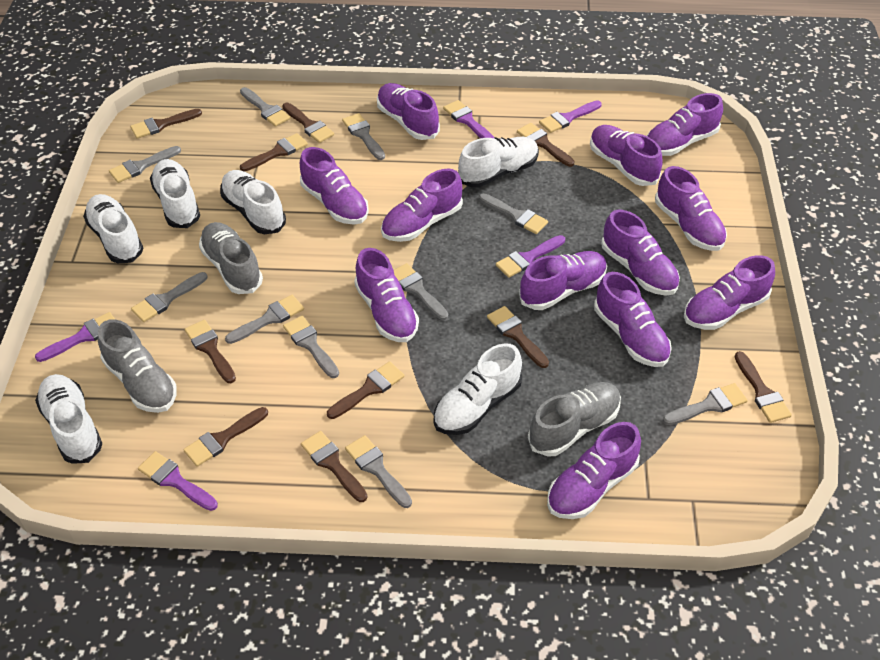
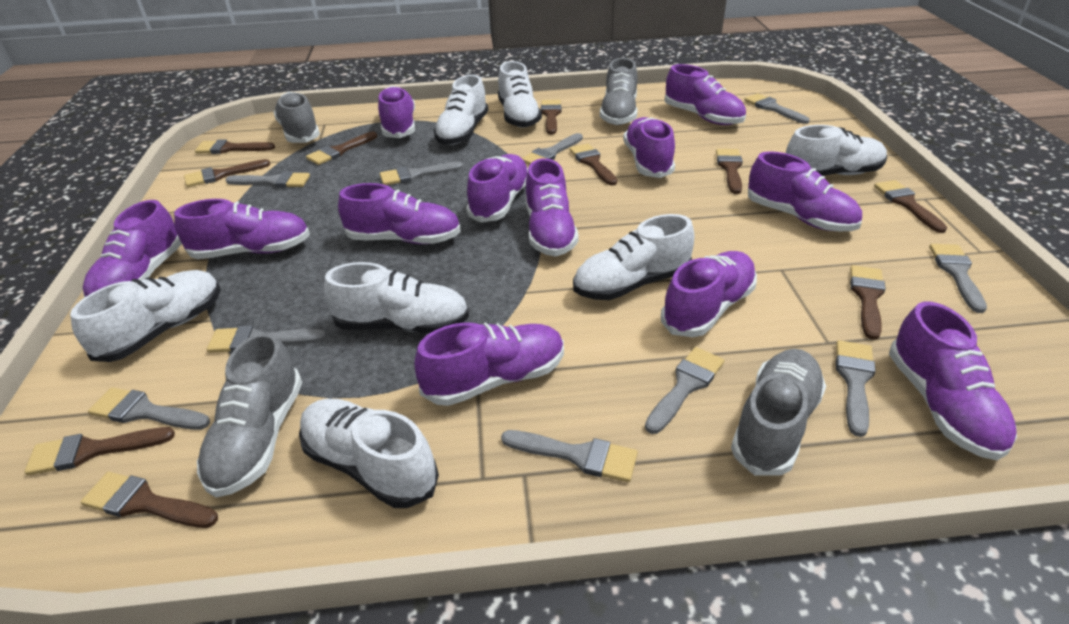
grey shoe: [98,319,177,413] [199,222,263,294] [528,382,621,457] = 3 -> [197,332,302,497] [273,92,320,143] [600,58,638,125] [731,349,826,476] = 4
purple brush: [35,312,116,362] [138,451,218,511] [443,100,494,138] [496,235,565,278] [539,100,601,133] = 5 -> none = 0
white shoe: [35,374,102,464] [83,194,143,263] [150,159,200,228] [220,170,286,234] [433,343,522,435] [458,137,539,188] = 6 -> [70,270,221,362] [299,398,439,508] [324,262,469,333] [434,75,488,145] [498,61,542,128] [573,214,694,300] [786,125,887,176] = 7

